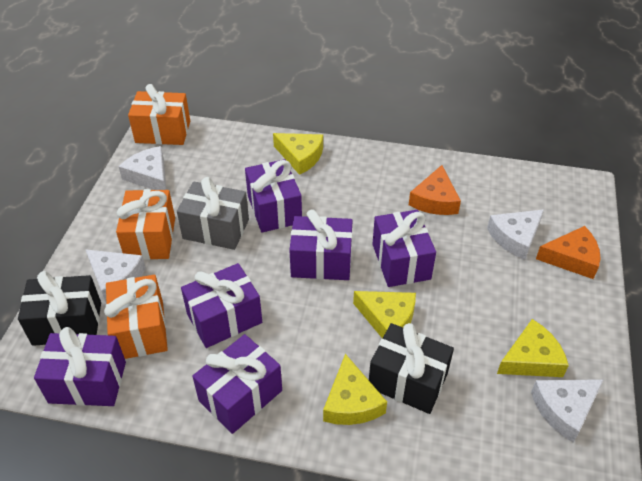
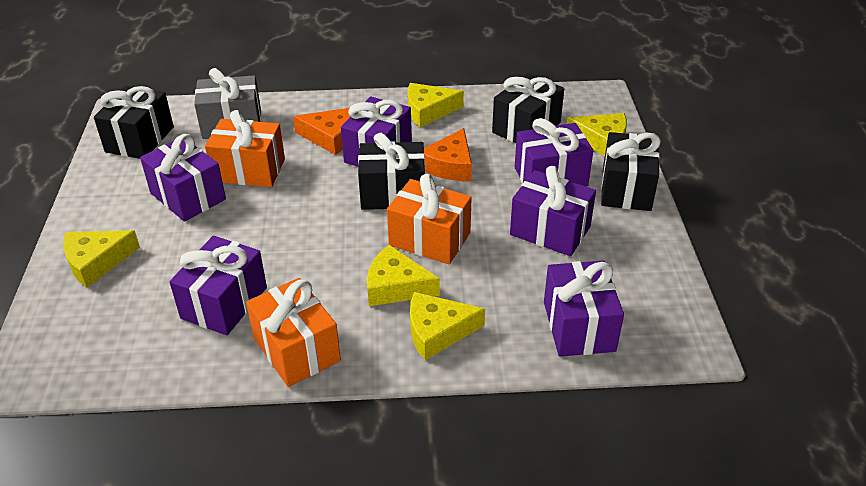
black gift: [18,271,101,346] [369,323,454,414] = 2 -> [94,86,174,159] [358,133,425,210] [492,73,564,143] [601,132,661,211] = 4
white cheese: [85,249,146,302] [118,146,166,190] [487,209,544,260] [531,379,604,442] = 4 -> none = 0
yellow cheese: [273,133,323,175] [323,354,387,425] [353,291,416,339] [497,319,569,377] = 4 -> [63,230,140,288] [367,245,440,306] [408,83,464,127] [410,292,485,360] [567,113,627,156] = 5

